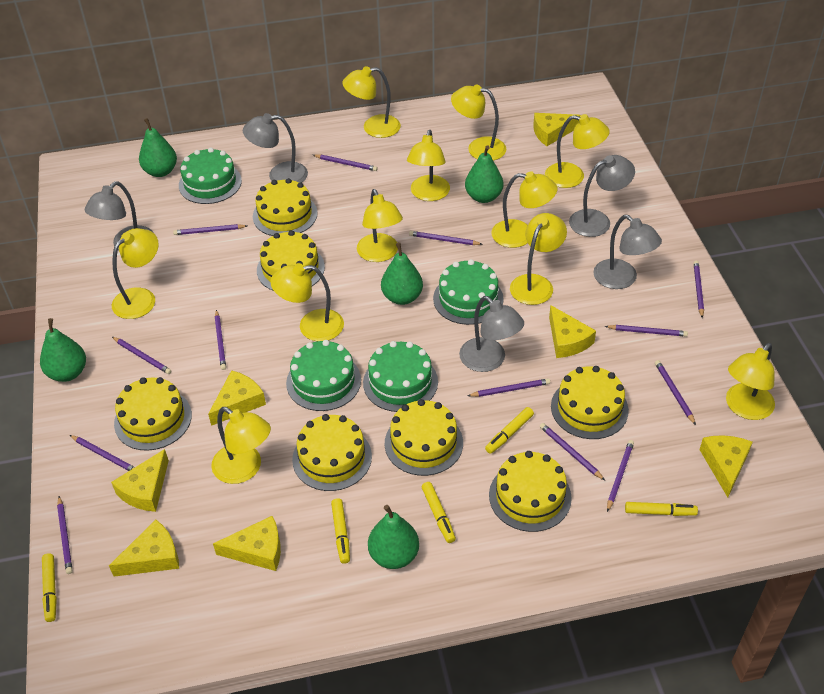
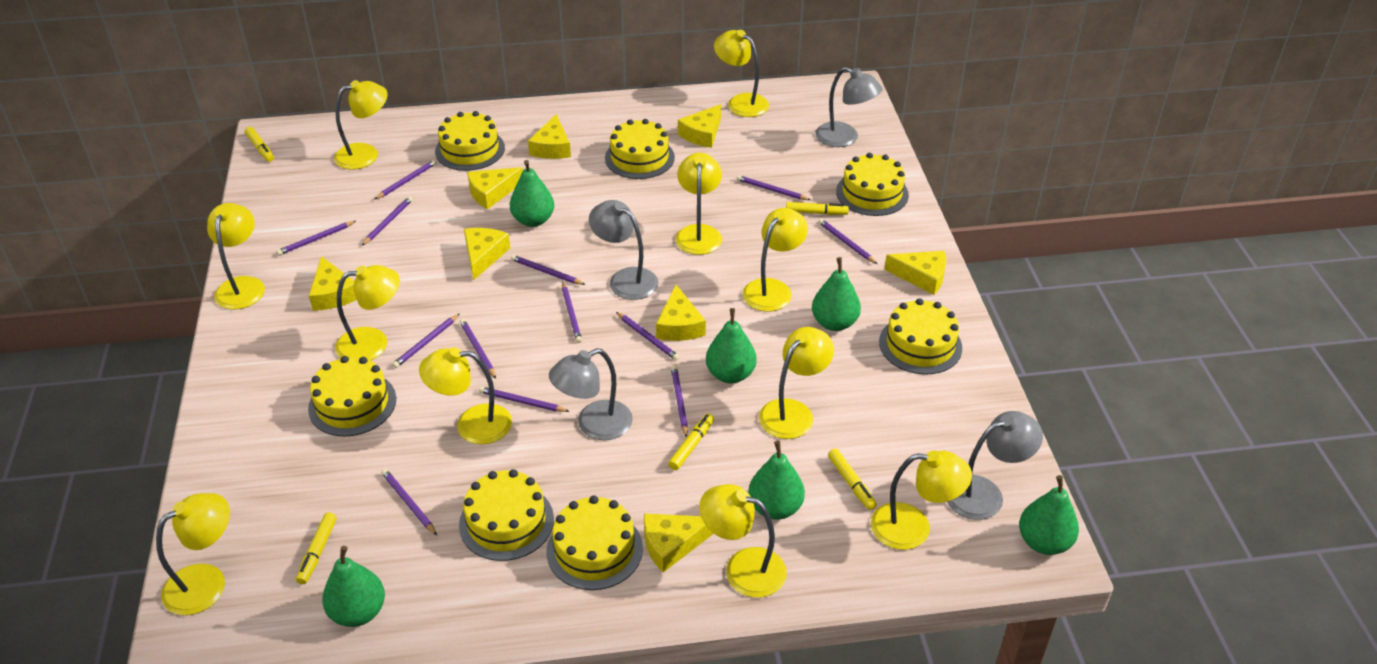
green cake: [179,148,242,204] [286,340,361,411] [363,341,438,412] [433,259,504,325] = 4 -> none = 0
green pear: [40,318,86,382] [139,118,177,177] [368,505,419,569] [381,242,423,305] [465,145,504,203] = 5 -> [322,546,385,627] [510,160,554,227] [706,308,757,383] [748,441,805,520] [812,257,861,331] [1019,475,1079,555] = 6
grey lamp: [85,181,154,251] [243,113,308,183] [459,296,524,372] [569,155,635,237] [593,215,662,289] = 5 -> [549,348,633,440] [589,200,658,300] [815,67,883,147] [947,411,1043,520] = 4
yellow cheese: [109,520,179,577] [111,449,169,512] [208,370,266,426] [213,516,281,571] [533,113,581,146] [549,305,596,358] [699,435,753,497] = 7 -> [309,256,357,311] [464,228,510,280] [467,167,523,209] [528,114,571,159] [644,513,714,572] [656,285,706,341] [678,104,721,148] [884,251,946,295] = 8

